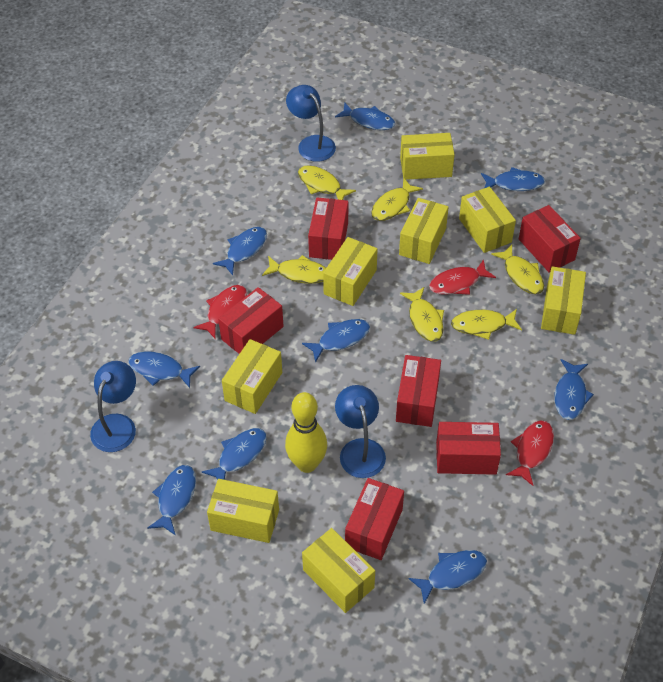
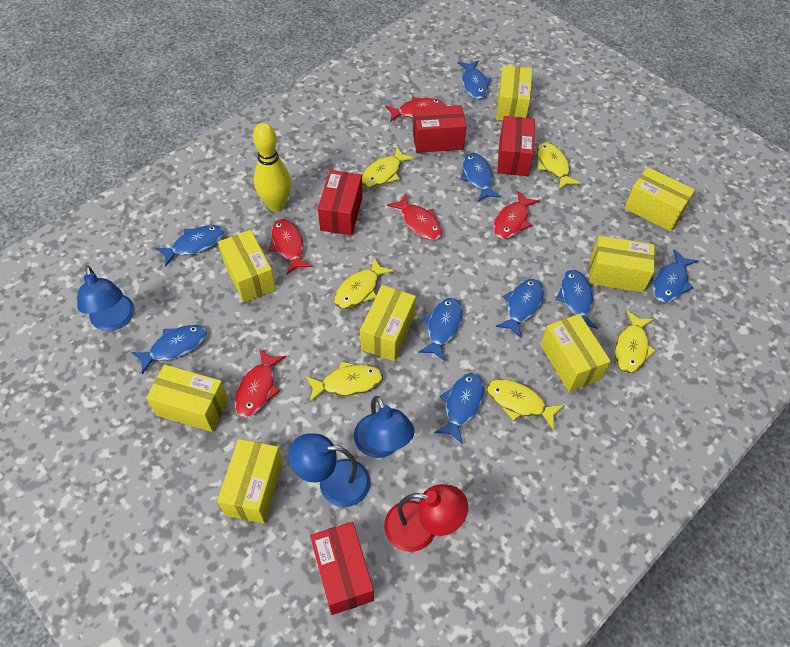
red box: [218,287,284,354] [308,197,348,260] [345,478,404,560] [396,355,441,427] [436,422,501,475] [519,205,581,273] = 6 -> [310,522,374,615] [318,170,363,235] [413,105,467,153] [497,116,535,176] = 4
red fish: [193,285,247,338] [429,259,496,295] [506,420,554,486] = 3 -> [235,349,286,417] [269,219,312,274] [385,97,445,122] [387,194,442,240] [493,191,540,239] = 5
red lamp: none = 0 -> [384,484,468,552] = 1

